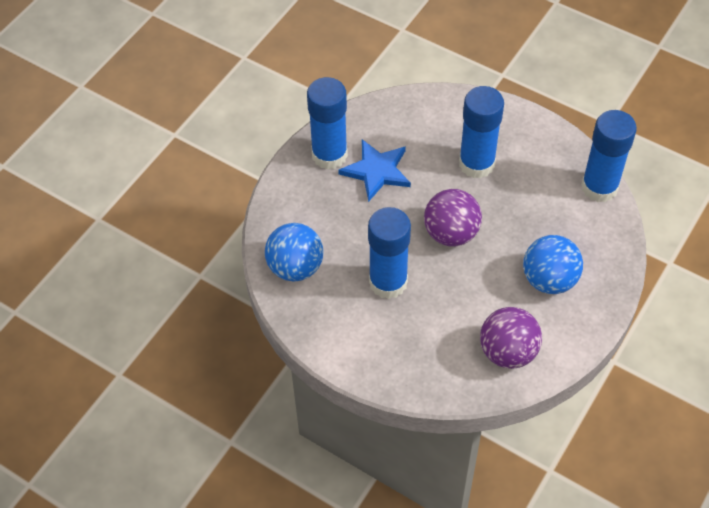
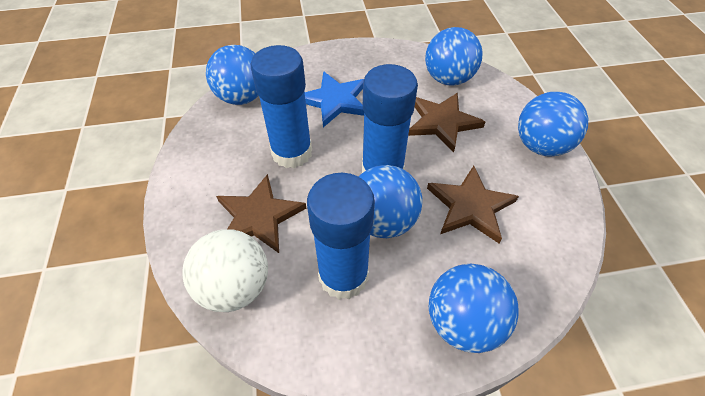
blue ball: [265,223,323,282] [523,235,583,294] = 2 -> [206,45,258,105] [359,165,422,238] [425,27,483,86] [429,264,519,353] [518,92,588,157] = 5
blue glue stick: [307,77,348,170] [368,207,411,299] [459,86,504,178] [581,110,637,202] = 4 -> [251,45,312,168] [307,173,375,300] [362,64,418,173] = 3
brown star: none = 0 -> [216,174,306,253] [408,93,485,153] [427,166,519,243] = 3
purple ball: [424,189,482,246] [480,307,542,369] = 2 -> none = 0
white ball: none = 0 -> [182,229,268,312] = 1

